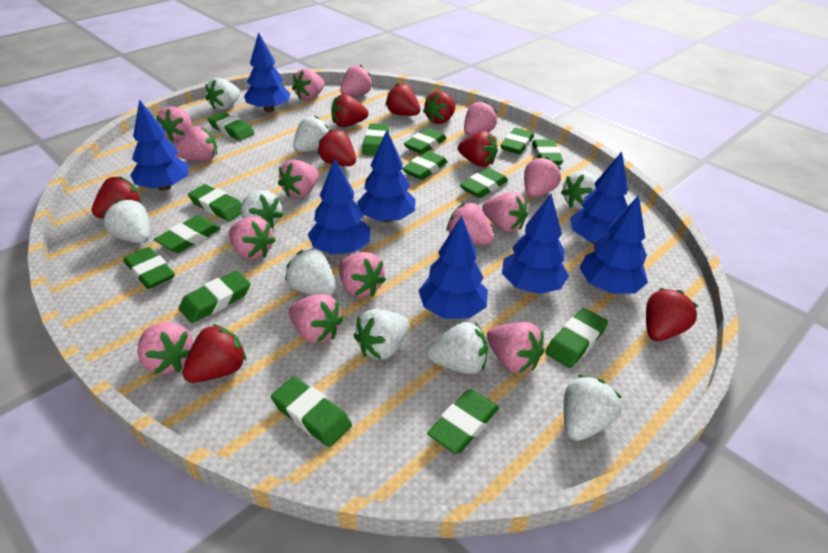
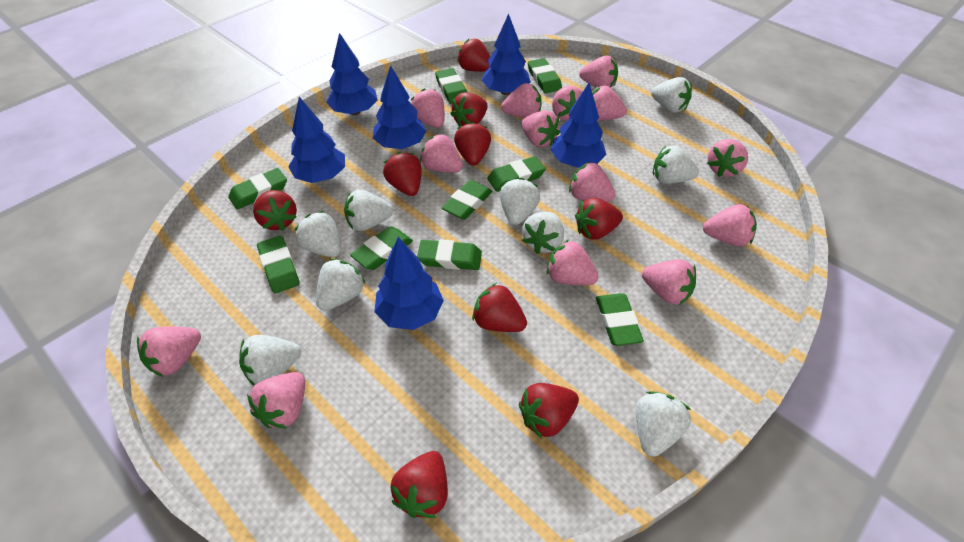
blue tree: [130,99,189,191] [244,32,291,112] [308,159,370,255] [357,130,416,222] [418,216,488,319] [502,194,569,294] [570,152,628,244] [579,195,648,294] = 8 -> [288,97,345,183] [326,33,378,115] [373,65,427,149] [374,237,444,330] [482,14,531,95] [551,83,606,168] = 6
green eraser: [123,247,175,289] [154,215,221,253] [179,271,251,323] [188,184,241,221] [208,112,255,141] [271,377,352,447] [362,123,389,156] [402,151,448,180] [404,128,446,154] [427,389,499,453] [460,168,508,198] [500,128,534,154] [532,140,563,165] [545,308,608,368] = 14 -> [228,168,287,210] [257,236,300,293] [350,226,413,270] [417,239,482,270] [435,68,467,104] [442,180,492,220] [487,156,546,192] [528,58,562,93] [596,293,644,346] = 9
red strawberry: [92,177,142,218] [182,324,246,383] [317,129,356,166] [331,94,369,127] [385,83,420,116] [423,91,456,124] [458,131,498,167] [646,288,698,341] = 8 -> [253,190,297,231] [383,152,421,196] [390,451,448,518] [450,92,488,127] [454,122,491,166] [457,39,490,72] [472,283,527,332] [519,383,579,438] [575,198,623,240] = 9

